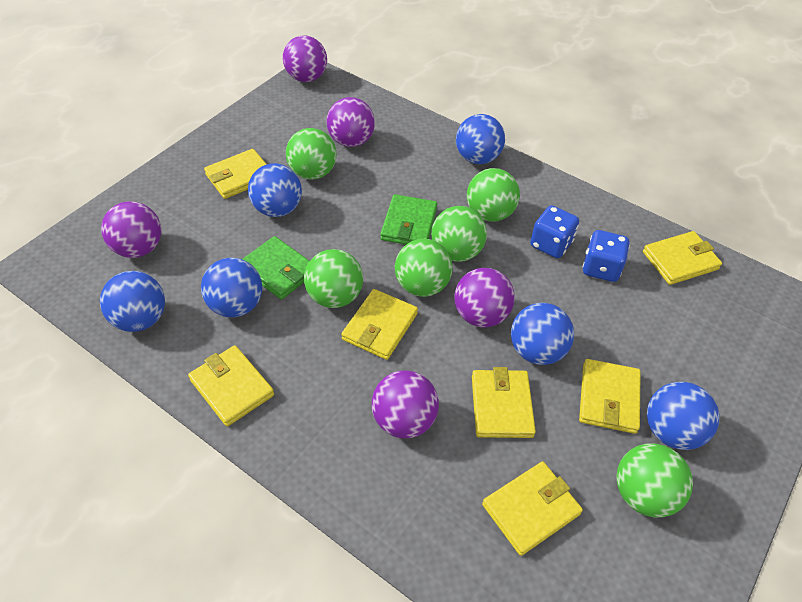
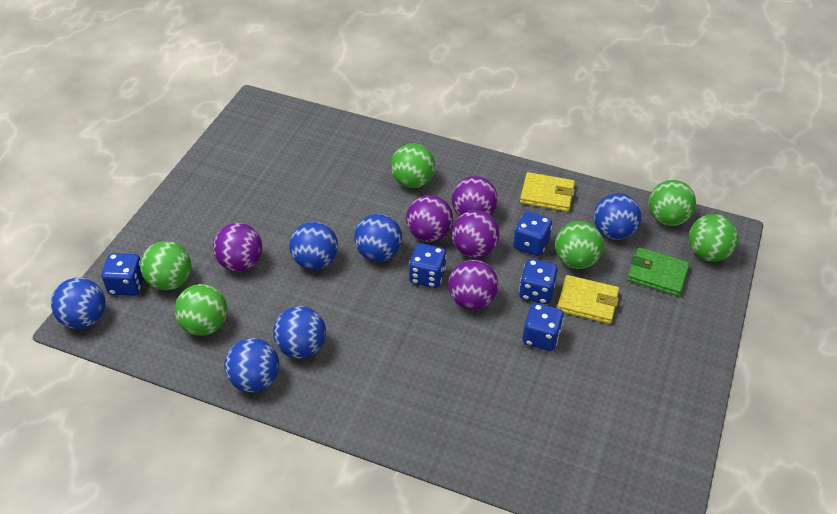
blue dice: [530,205,579,258] [583,230,630,282] = 2 -> [102,253,143,296] [409,243,447,288] [513,211,552,256] [519,259,558,304] [523,303,564,351] = 5
green wallet: [242,236,310,300] [380,194,437,245] = 2 -> [627,247,690,296] = 1
yellow wallet: [188,345,274,426] [204,149,267,199] [341,289,418,360] [472,367,536,438] [482,461,583,556] [579,359,641,434] [643,231,722,285] = 7 -> [520,172,575,212] [557,275,619,324] = 2

